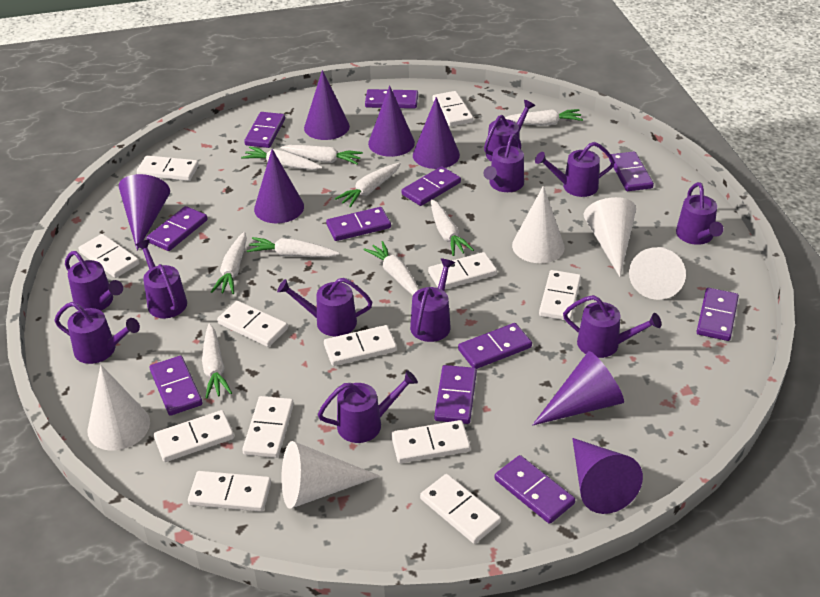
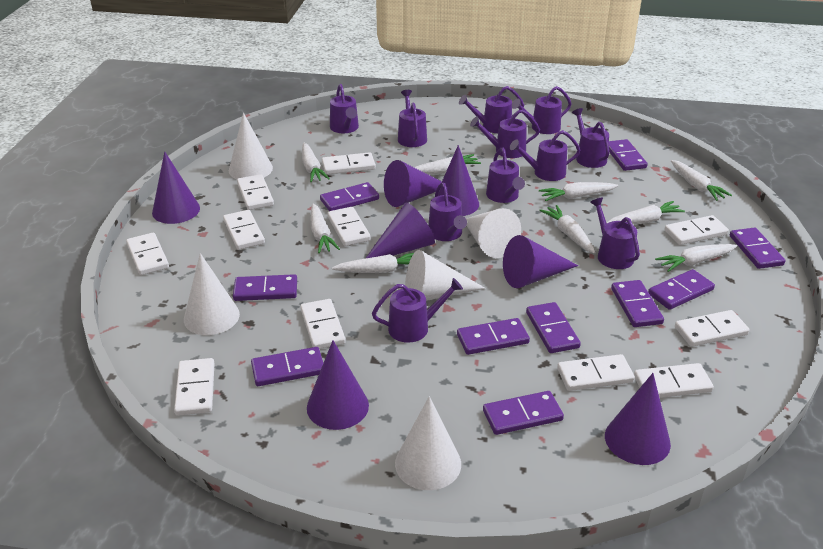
purple domino: [146,206,208,251] [150,356,203,416] [244,112,285,148] [326,207,391,241] [365,89,418,109] [402,166,461,206] [434,365,477,424] [458,323,532,369] [494,455,575,524] [609,151,654,191] [696,288,739,341] = 11 -> [233,274,297,301] [251,347,323,386] [320,182,379,211] [457,318,530,355] [483,391,564,435] [526,302,581,353] [609,139,647,171] [611,280,664,327] [648,269,715,310] [730,228,785,269] = 10
white domino: [78,234,139,278] [137,155,199,181] [154,410,234,462] [188,471,271,512] [217,301,288,347] [242,396,294,458] [324,325,397,366] [391,420,470,463] [420,474,501,544] [428,252,497,289] [432,91,473,126] [539,270,581,320] = 12 -> [126,233,169,275] [174,358,215,416] [223,210,265,250] [237,174,274,210] [300,299,346,349] [322,152,376,175] [327,207,371,246] [557,354,635,391] [634,363,714,398] [664,215,729,245] [675,310,750,347] = 11

